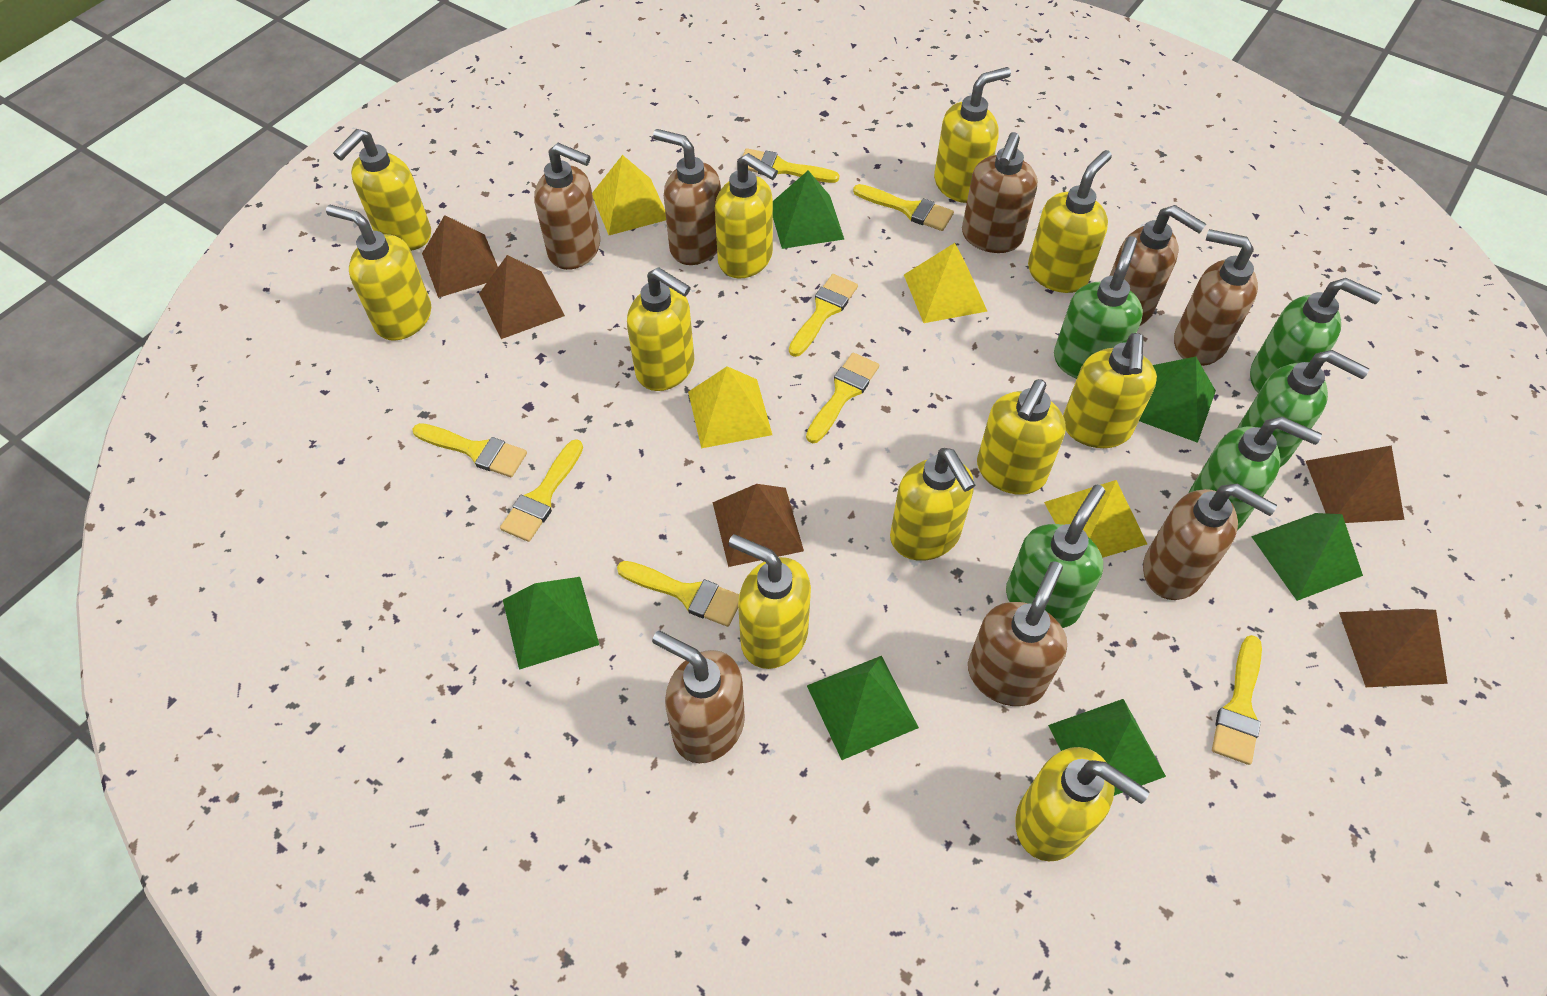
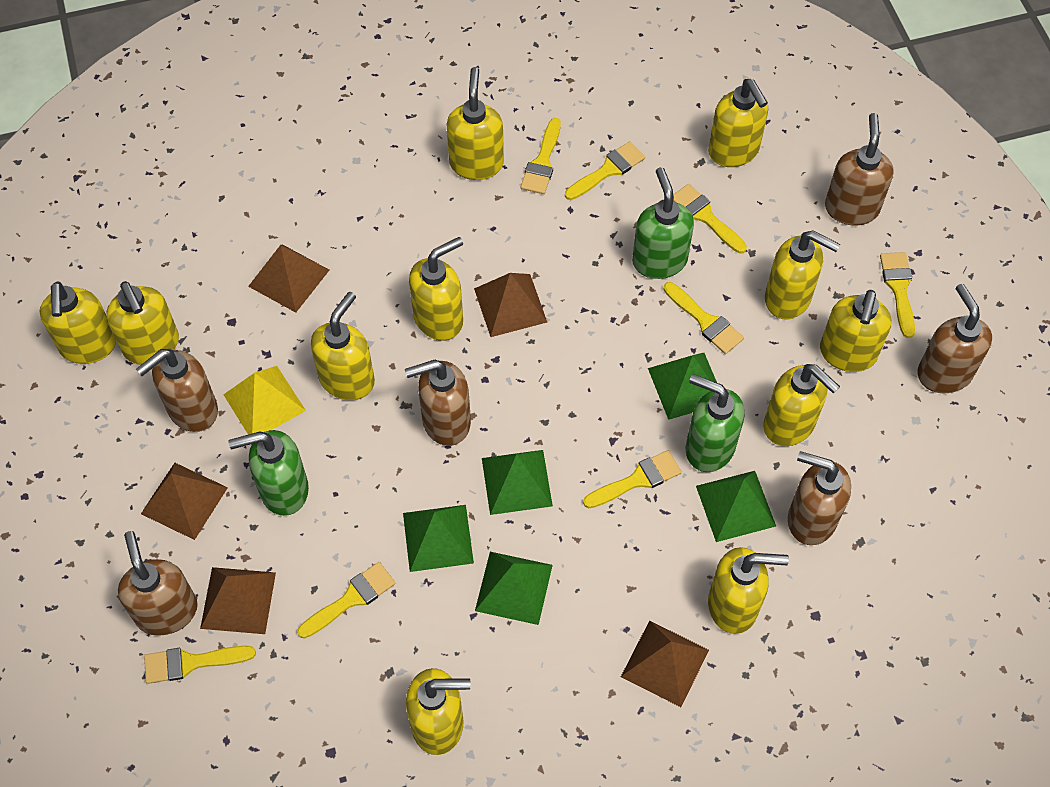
brown soap dispenser: [534,143,600,270] [652,631,745,763] [653,129,721,265] [962,132,1037,253] [968,561,1067,706] [1110,205,1206,326] [1143,484,1277,600] [1174,229,1258,366] = 8 -> [118,531,198,636] [136,349,218,432] [405,360,471,446] [788,451,851,545] [825,113,894,225] [917,284,992,393] = 6
green pyramid: [503,577,599,670] [773,171,845,249] [807,656,919,760] [1048,699,1166,796] [1139,357,1216,443] [1251,513,1363,601] = 6 -> [403,505,474,572] [475,552,553,625] [482,450,553,515] [648,353,717,420] [696,471,776,542] = 5
green soap dispenser: [1006,485,1105,628] [1054,236,1143,379] [1189,417,1322,530] [1237,350,1369,467] [1250,278,1382,393] = 5 -> [228,430,309,516] [632,167,694,279] [686,374,744,472] = 3
yellow pyramid: [592,155,666,235] [688,366,772,448] [904,243,987,323] [1044,480,1147,558] = 4 -> [223,366,306,435] = 1

